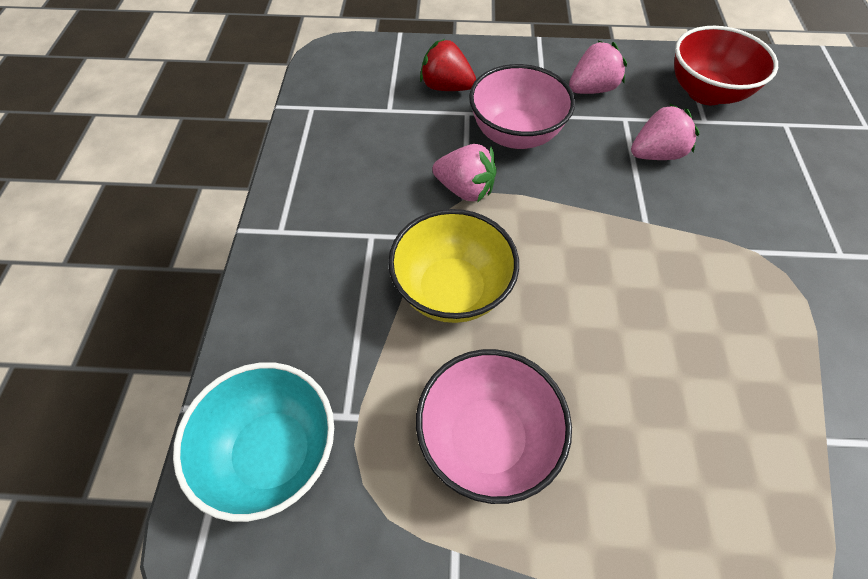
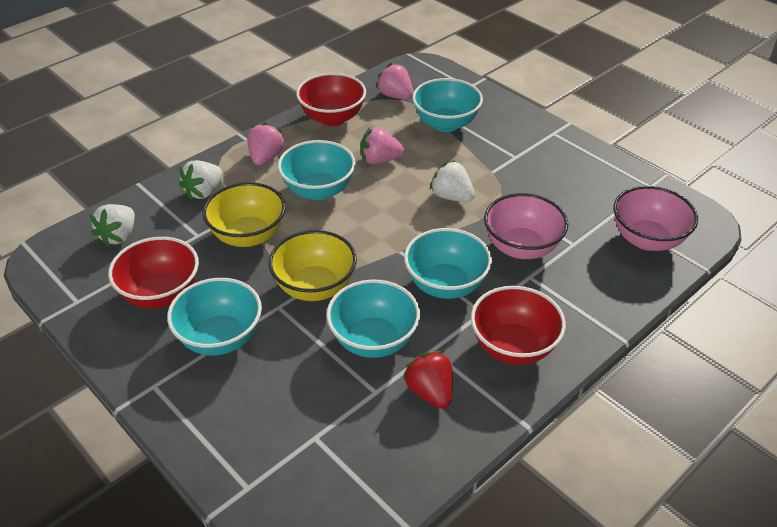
red bowl: [674,26,778,105] = 1 -> [108,237,199,308] [296,73,366,126] [471,286,566,365] = 3
turquoise bowl: [173,362,334,522] = 1 -> [167,278,262,356] [278,140,356,200] [326,280,420,358] [404,228,492,299] [412,78,483,132] = 5
white strawberry: none = 0 -> [89,204,135,247] [179,160,222,200] [430,160,475,202] = 3
yellow bowl: [388,209,519,323] = 1 -> [203,182,286,247] [269,230,357,301] = 2

